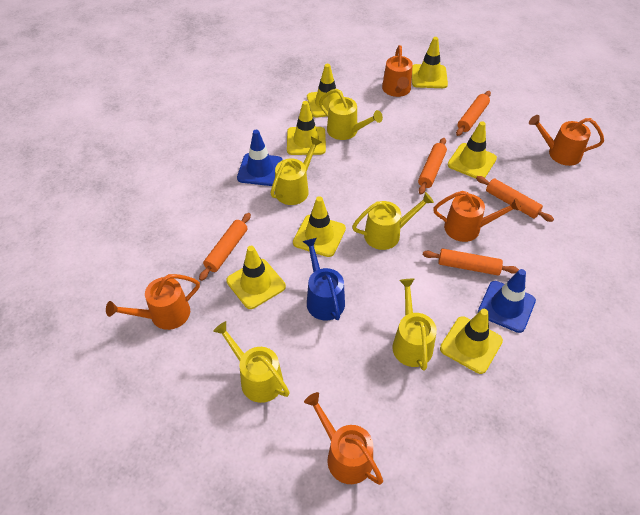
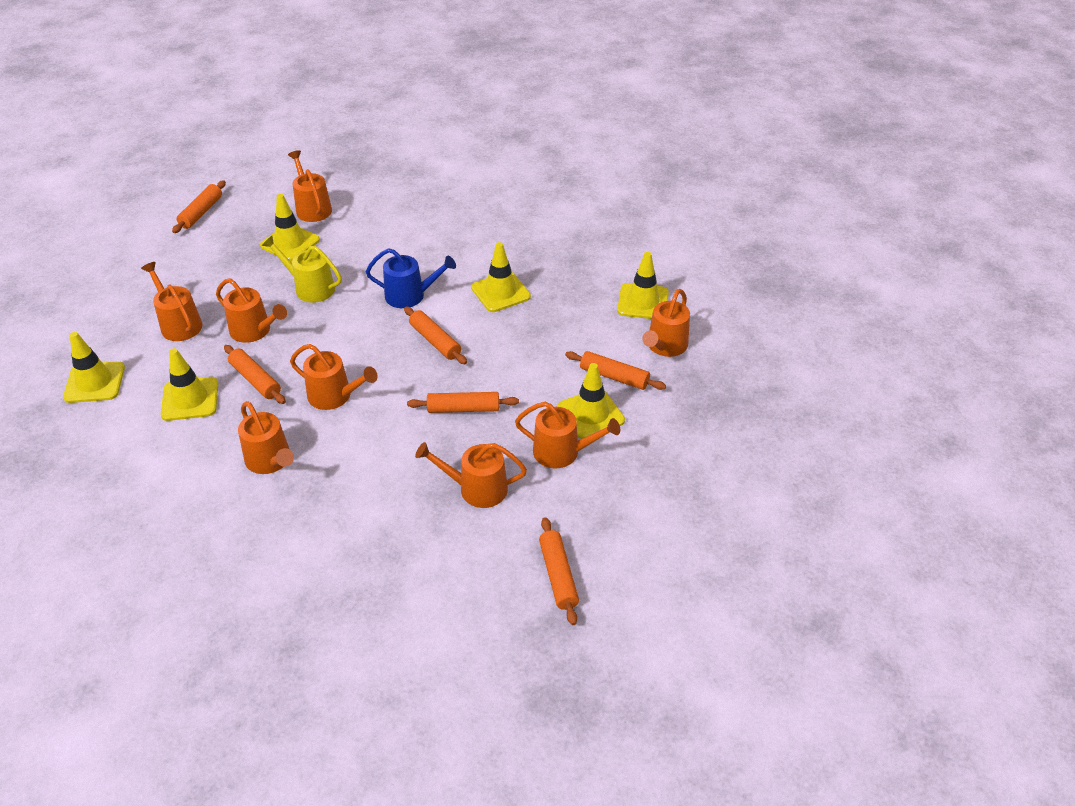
blue traffic cone: [237,130,283,186] [478,269,536,333] = 2 -> none = 0
orange rolling pin: [199,213,251,281] [418,138,447,195] [423,249,519,276] [456,91,491,136] [476,176,554,222] = 5 -> [172,180,226,233] [224,345,286,404] [404,307,467,364] [407,392,519,413] [539,517,579,625] [565,351,666,390] = 6
orange watering can: [106,274,200,330] [304,392,383,485] [382,45,413,97] [433,191,521,242] [529,115,604,166] = 5 -> [141,262,203,341] [216,278,287,343] [238,401,294,474] [288,150,332,222] [290,344,378,410] [415,442,527,508] [515,402,620,468] [642,289,690,357] = 8
yellow traffic cone: [226,246,286,309] [287,101,326,155] [293,196,346,257] [307,64,343,118] [412,37,448,88] [440,309,503,374] [447,121,497,179] = 7 -> [63,332,125,403] [161,348,218,421] [260,194,320,261] [471,242,531,312] [558,363,625,439] [617,252,669,319] = 6
yellow watering can: [213,321,290,403] [271,137,322,205] [319,89,383,140] [352,192,434,250] [392,279,437,371] = 5 -> [262,236,342,303] = 1

